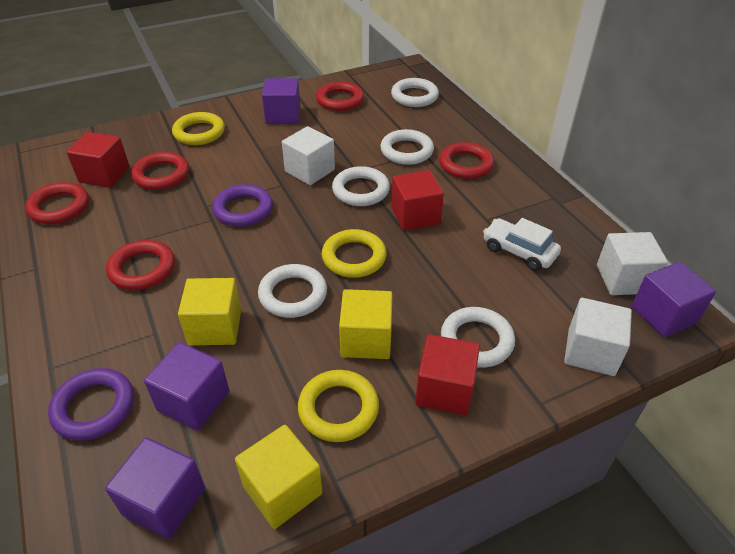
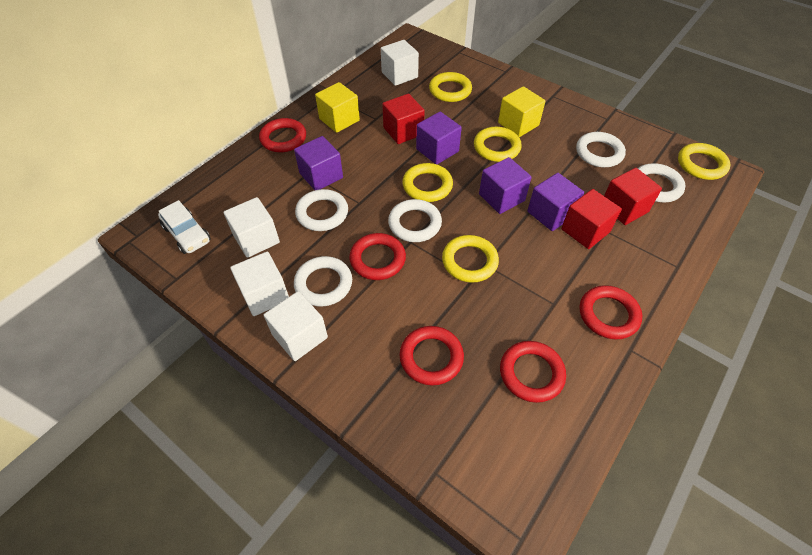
purple ring: [48,368,134,441] [212,184,273,227] = 2 -> none = 0
white cube: [282,126,335,185] [564,298,632,376] [597,232,668,295] = 3 -> [224,197,280,258] [230,252,289,316] [264,291,328,361] [381,40,419,86] = 4
yellow cube: [178,278,241,345] [235,425,322,529] [339,289,392,359] = 3 -> [315,82,360,133] [498,86,546,137] = 2
yellow ring: [172,112,225,145] [298,370,379,442] [322,229,387,278] = 3 -> [402,163,453,202] [429,72,472,102] [442,235,499,283] [474,127,522,162] [678,143,731,180] = 5

